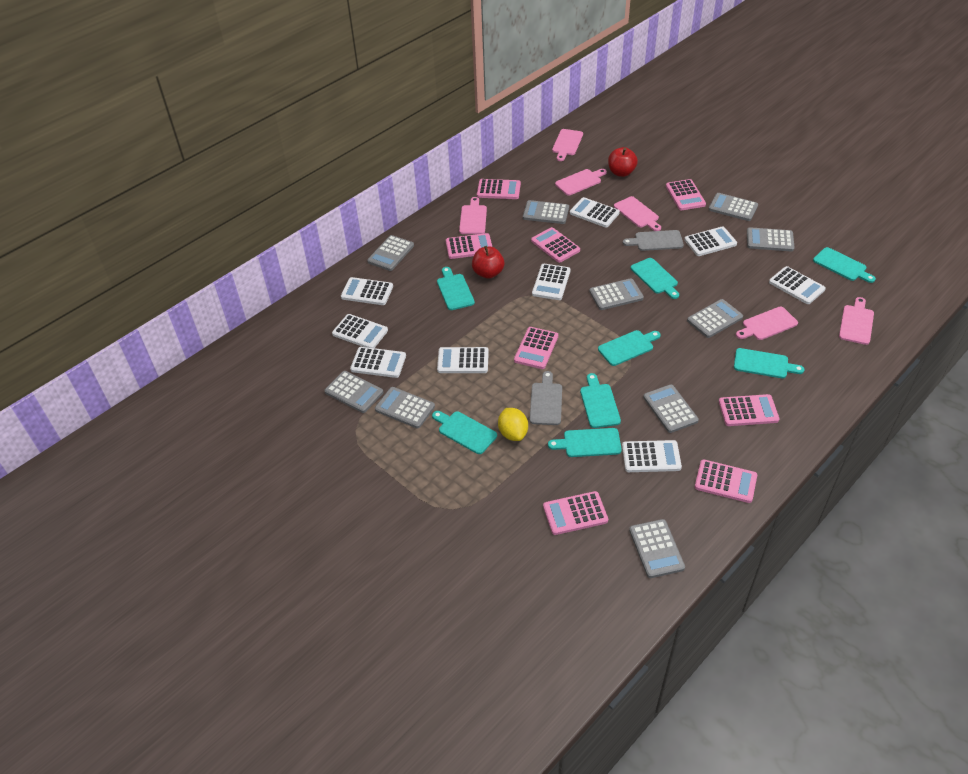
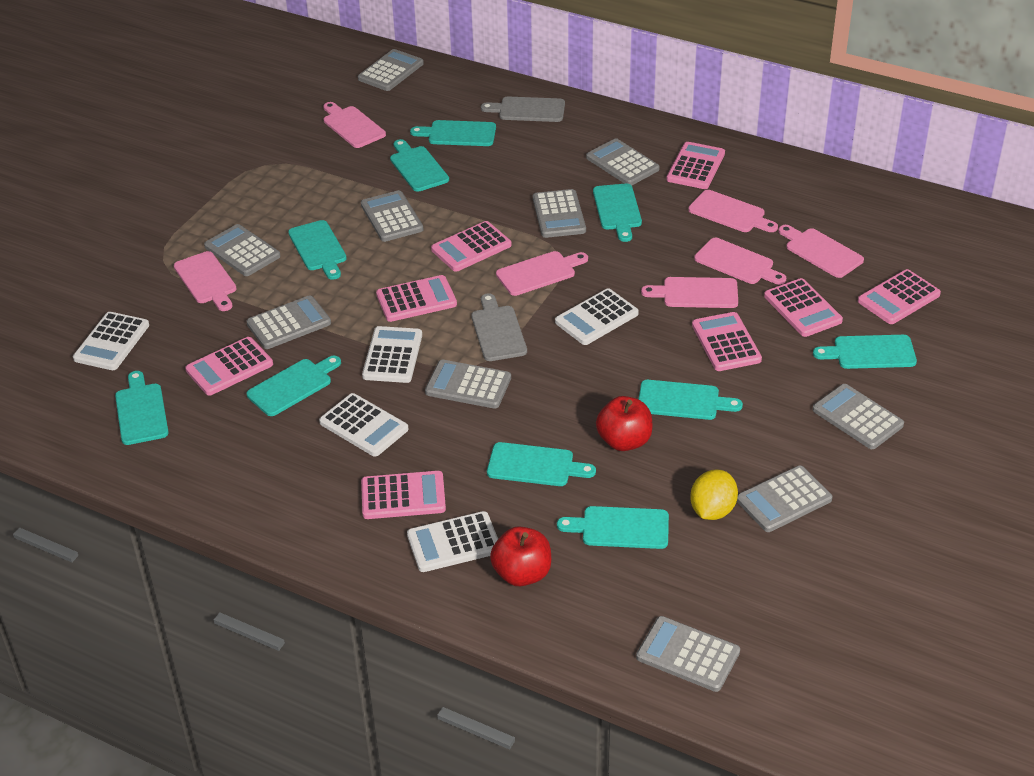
pink cutting board: [459,197,487,234] [552,129,583,161] [555,169,607,196] [614,196,661,231] [736,307,798,340] [839,297,874,345] = 6 -> [174,251,237,311] [323,102,386,148] [496,251,588,296] [641,277,738,308] [688,190,778,232] [694,238,786,285] [778,225,864,278] = 7
turquoise cutting board: [432,411,497,454] [437,267,475,310] [548,428,622,457] [580,373,621,428] [598,330,661,366] [631,258,679,299] [734,348,805,378] [813,247,876,283] = 8 -> [115,371,169,445] [247,356,341,416] [288,220,347,280] [390,139,449,192] [410,120,496,146] [487,442,596,486] [557,506,669,549] [593,184,642,242] [639,380,743,420] [813,335,917,369] = 10
white calculator: [332,314,388,348] [341,277,393,305] [350,347,406,378] [437,347,489,373] [532,264,571,300] [570,197,620,228] [622,440,682,472] [684,226,737,256] [769,266,826,304] = 9 -> [73,312,149,370] [319,393,408,457] [362,326,422,383] [407,511,498,572] [555,288,639,345] = 5

